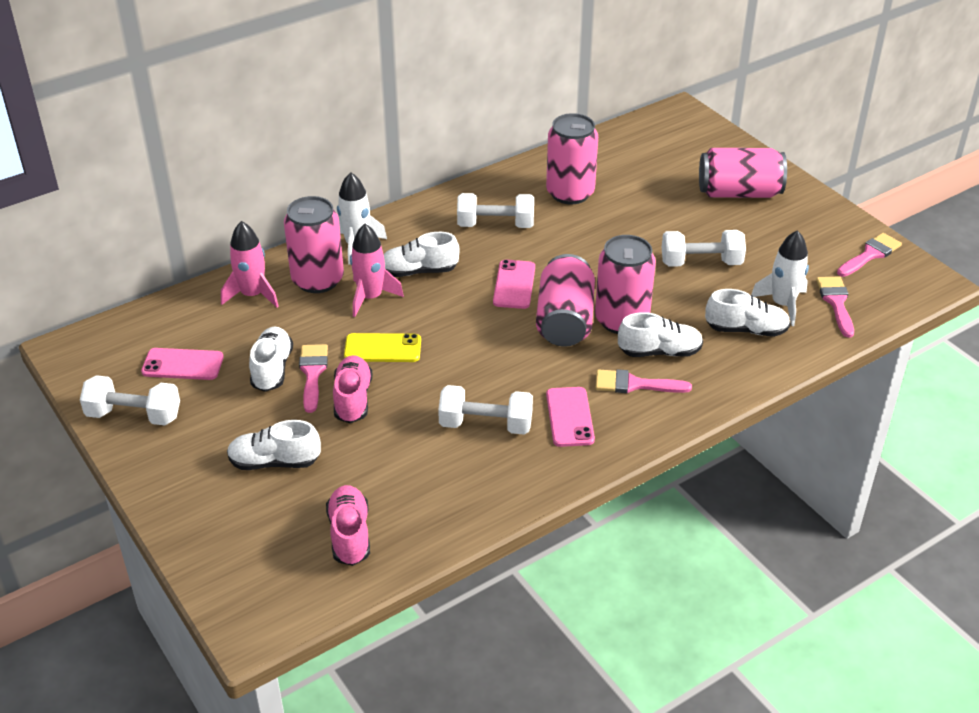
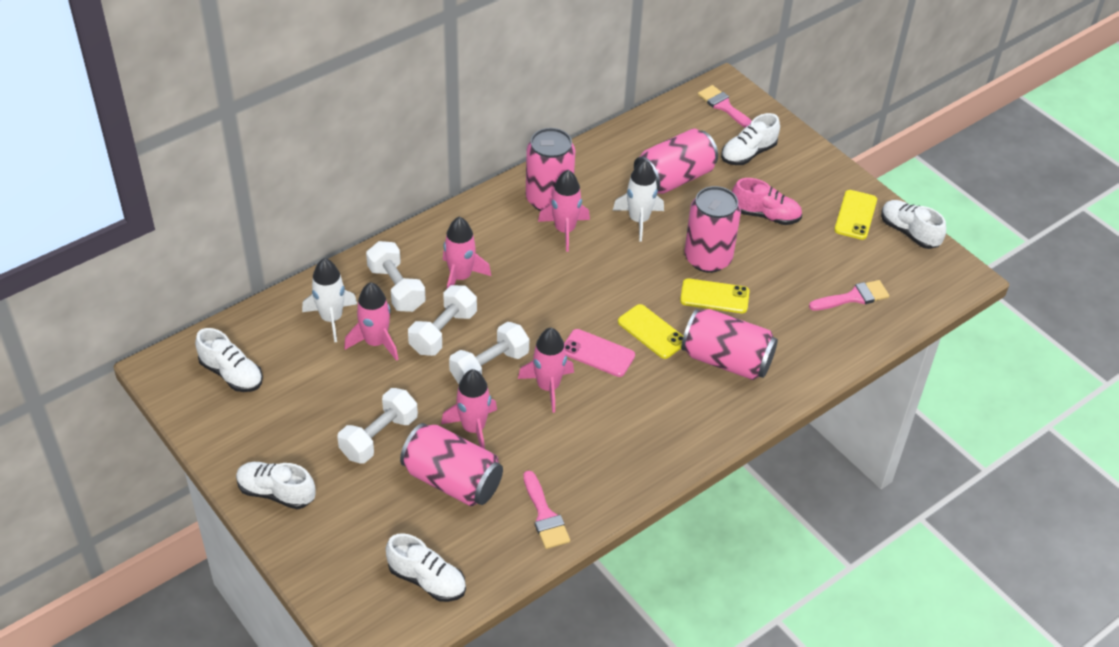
pink brush: [299,344,328,413] [596,369,692,393] [816,276,854,338] [837,233,902,277] = 4 -> [523,471,570,549] [698,85,752,128] [809,280,889,311] = 3
pink phone: [141,348,224,380] [493,259,535,309] [546,387,595,447] = 3 -> [564,329,635,377] = 1
pink rocket: [221,221,279,308] [350,224,404,317] = 2 -> [344,282,398,361] [441,369,497,449] [443,217,491,288] [518,328,574,413] [538,170,590,252] = 5
pink shoe: [326,485,370,566] [333,355,372,423] = 2 -> [732,178,802,225] = 1
yellow phone: [344,333,421,362] = 1 -> [618,304,683,359] [680,278,750,313] [834,190,877,240] = 3

